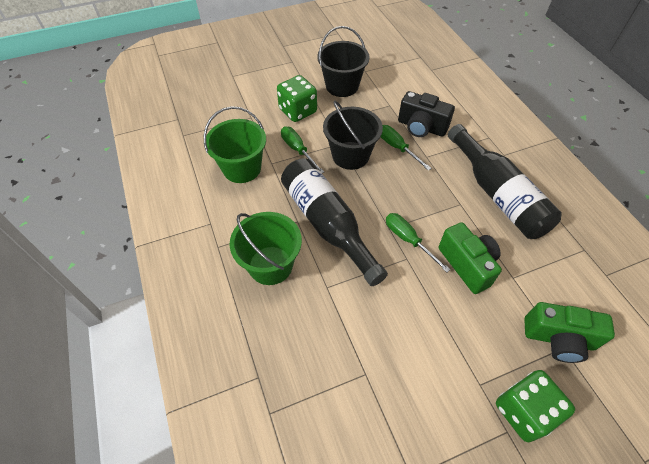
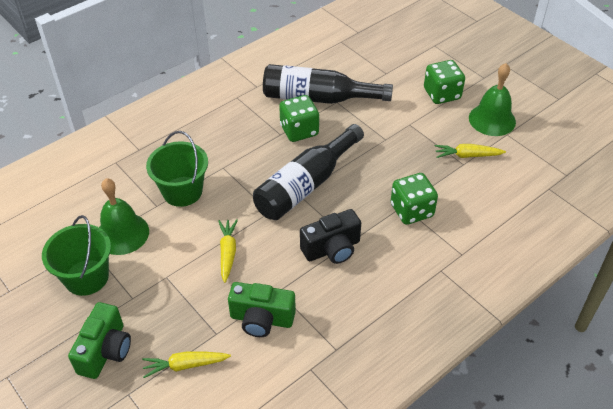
black bucket: [317,26,370,97] [323,101,383,170] = 2 -> none = 0
green bell: none = 0 -> [99,178,149,255] [469,63,516,136] = 2
green dice: [277,75,317,122] [496,370,575,442] = 2 -> [279,95,319,142] [391,173,438,225] [424,60,465,104] = 3
green screwdriver: [281,127,324,173] [381,125,432,171] [386,213,451,272] = 3 -> none = 0
yellow carrot: none = 0 -> [142,351,231,378] [218,219,238,283] [435,144,506,158] = 3

